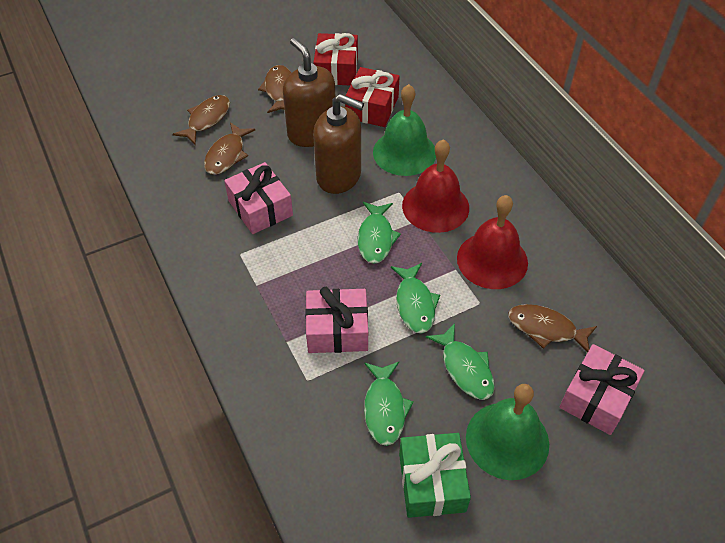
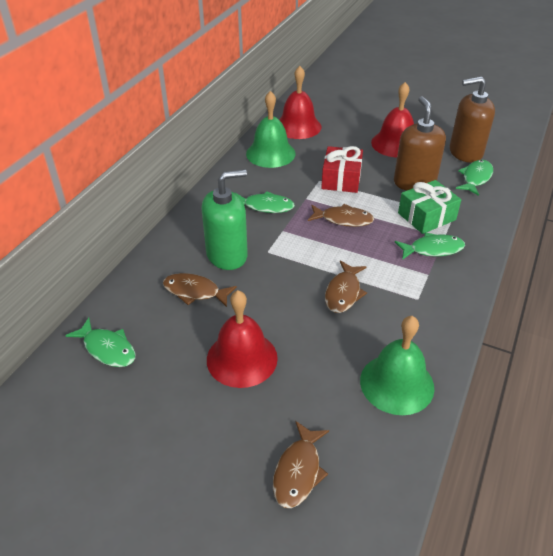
green soap dispenser: none = 0 -> [201,169,248,270] = 1
pink gift: [224,162,293,234] [305,287,368,353] [559,344,645,435] = 3 -> none = 0
red bell: [402,139,469,233] [457,195,528,289] = 2 -> [207,290,278,388] [279,66,321,139] [371,82,414,157] = 3
red gift: [313,33,358,86] [345,67,400,127] = 2 -> [321,146,363,193] = 1

